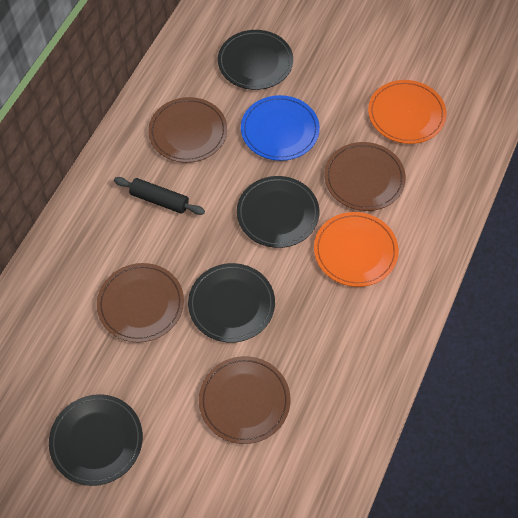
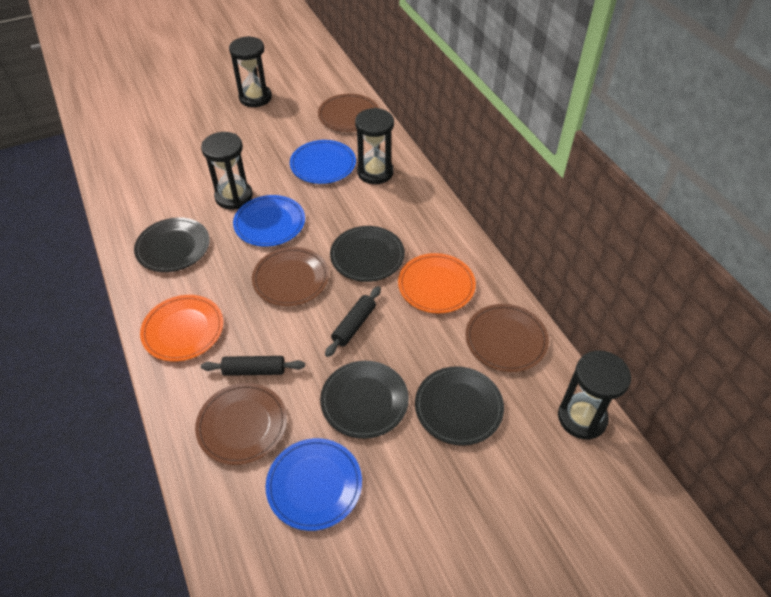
black hourglass: none = 0 -> [201,132,253,209] [229,36,272,107] [355,108,394,184] [558,350,631,440] = 4
black rolling pin: [114,177,205,215] = 1 -> [201,356,305,376] [325,286,381,357] = 2
blue plate: [241,95,320,161] = 1 -> [233,195,305,247] [266,438,362,531] [290,140,356,184] = 3

